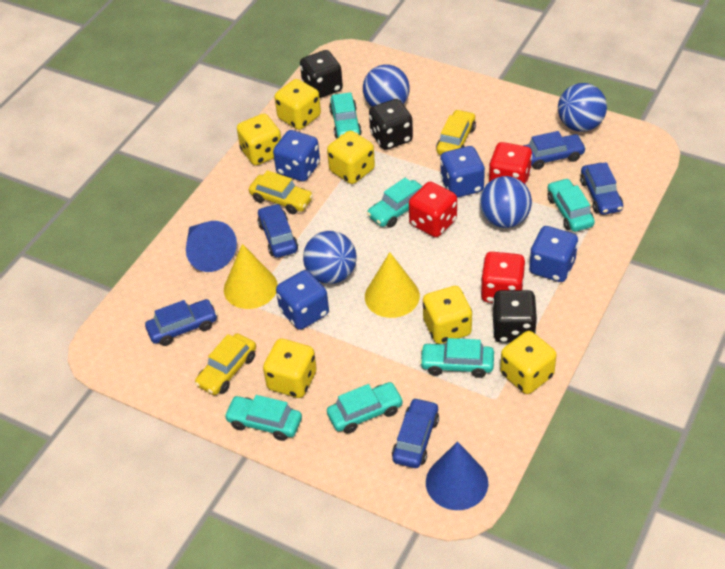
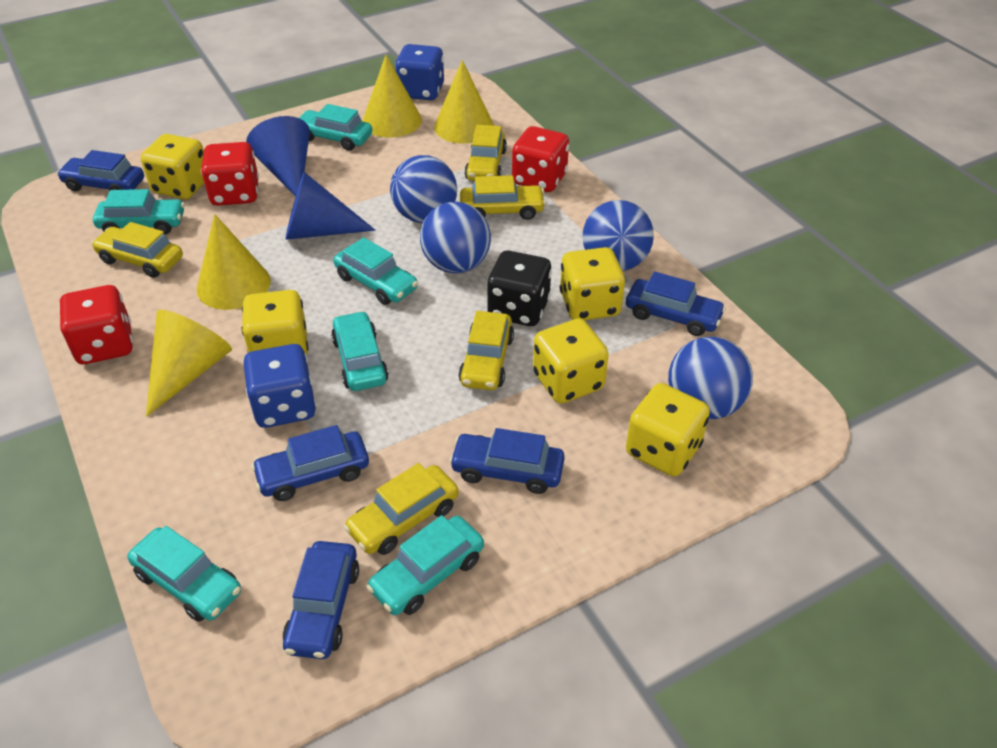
black dice: [300,50,343,99] [369,99,413,150] [493,290,537,343] = 3 -> [487,250,552,326] = 1
blue dice: [273,130,320,182] [276,270,329,330] [440,146,485,198] [529,226,578,282] = 4 -> [243,344,316,428] [395,44,444,100] = 2
yellow car: [195,333,256,395] [249,170,313,214] [436,109,476,155] = 3 -> [92,222,183,278] [344,463,459,555] [459,311,514,390] [460,175,546,220] [465,125,507,181] = 5
yellow cone: [224,244,278,309] [365,252,420,318] = 2 -> [146,310,232,417] [196,214,271,310] [362,55,422,138] [434,60,494,144] = 4
yellow dice: [237,114,281,166] [263,339,317,398] [275,79,321,130] [327,131,375,184] [423,286,472,344] [500,331,557,394] = 6 -> [141,134,204,199] [242,290,308,355] [533,319,609,404] [560,247,625,320] [626,383,710,476] = 5

